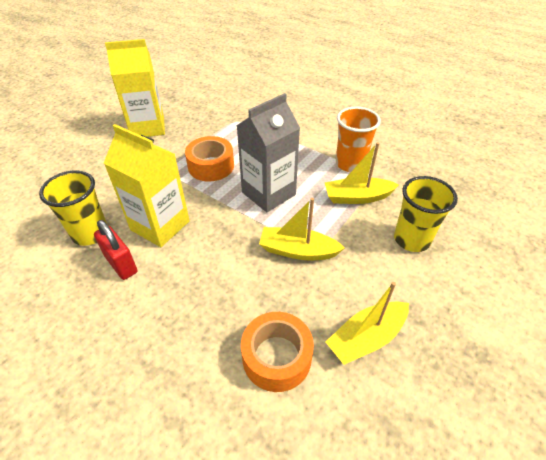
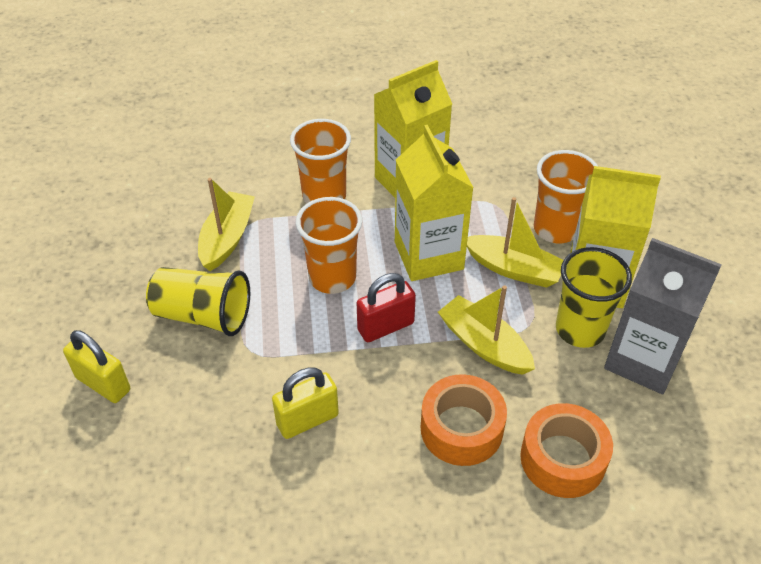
orange cup: [336,107,381,172] = 1 -> [290,119,351,204] [296,197,362,294] [534,150,598,243] = 3
yellow carton: [104,124,190,247] [105,39,165,137] = 2 -> [374,60,452,197] [395,125,474,281] [570,166,661,308] = 3
yellow padlock: none = 0 -> [63,330,130,403] [272,367,339,439] = 2

